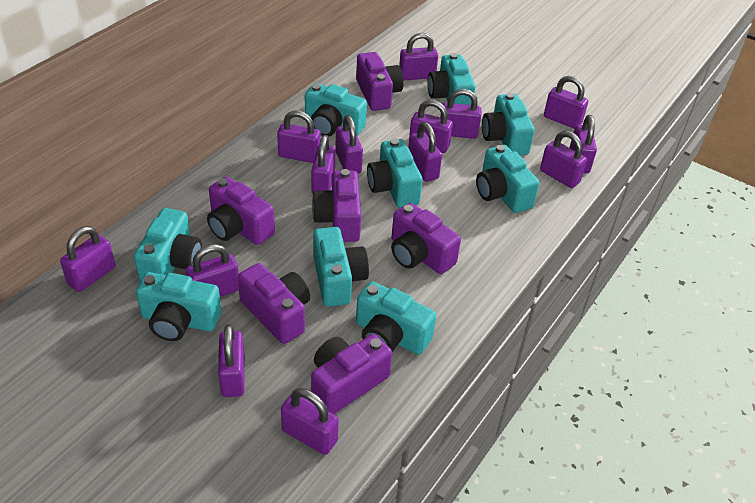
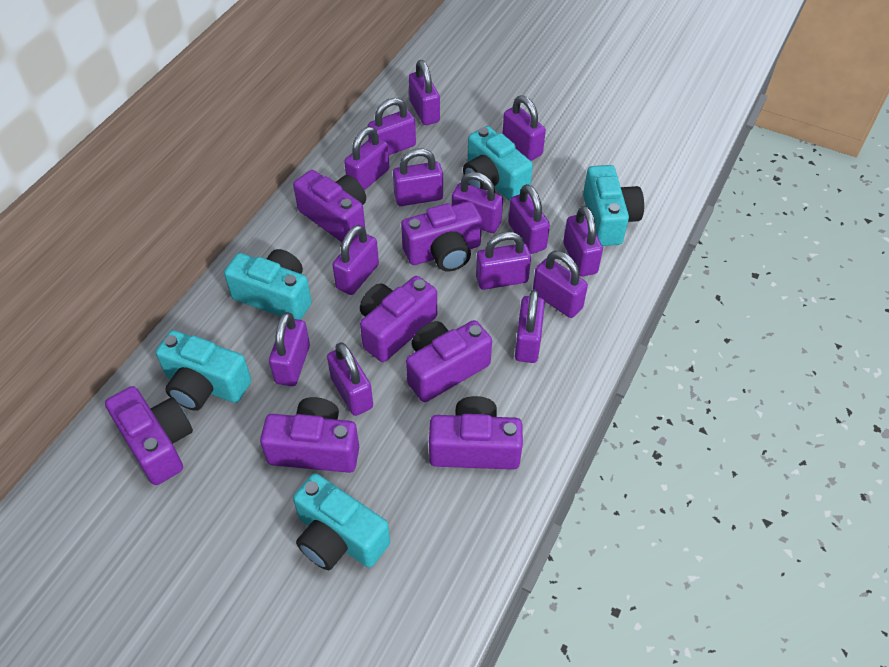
purple camera: [207,177,275,245] [238,263,310,344] [311,334,392,414] [312,169,361,242] [356,52,404,111] [391,203,461,274] = 6 -> [105,386,193,485] [260,397,359,473] [293,170,366,242] [360,276,437,362] [401,201,482,272] [406,320,492,402] [429,396,523,470] = 7
turquoise camera: [134,208,202,281] [136,272,221,341] [305,83,367,137] [313,227,369,307] [356,281,436,355] [367,138,423,208] [428,53,476,105] [476,145,539,213] [482,93,535,155] = 9 -> [156,330,251,411] [224,249,312,320] [293,473,390,570] [463,126,533,201] [583,165,644,246] = 5

